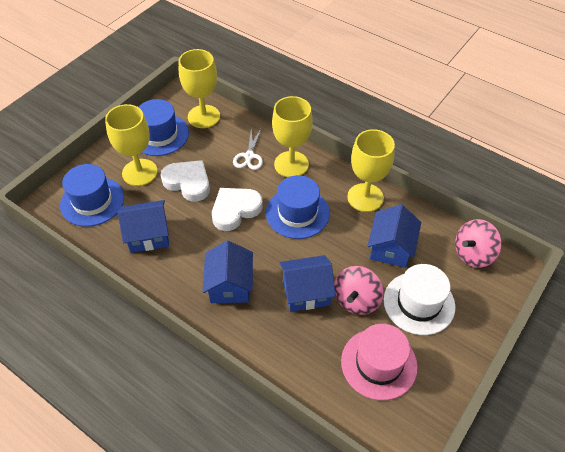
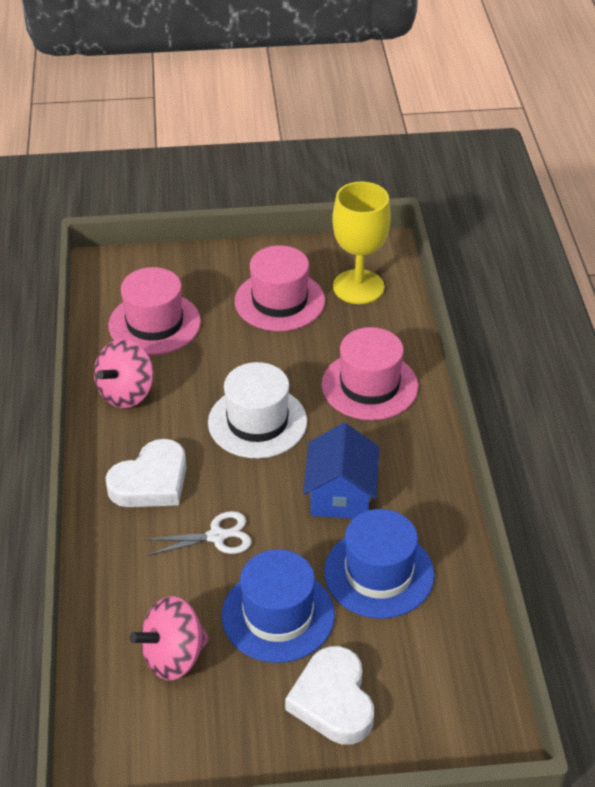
blue hat: [60,164,124,227] [139,99,189,156] [266,175,330,239] = 3 -> [222,549,335,663] [324,509,434,618] = 2
blue house: [118,200,169,253] [203,241,253,303] [280,255,336,312] [367,204,421,268] = 4 -> [303,423,380,519] = 1
pink hat: [341,324,418,400] = 1 -> [108,267,201,355] [235,245,325,331] [322,327,418,420] = 3
yellow goblet: [105,104,158,186] [179,49,220,128] [272,96,313,177] [347,129,395,212] = 4 -> [332,182,391,304] = 1

